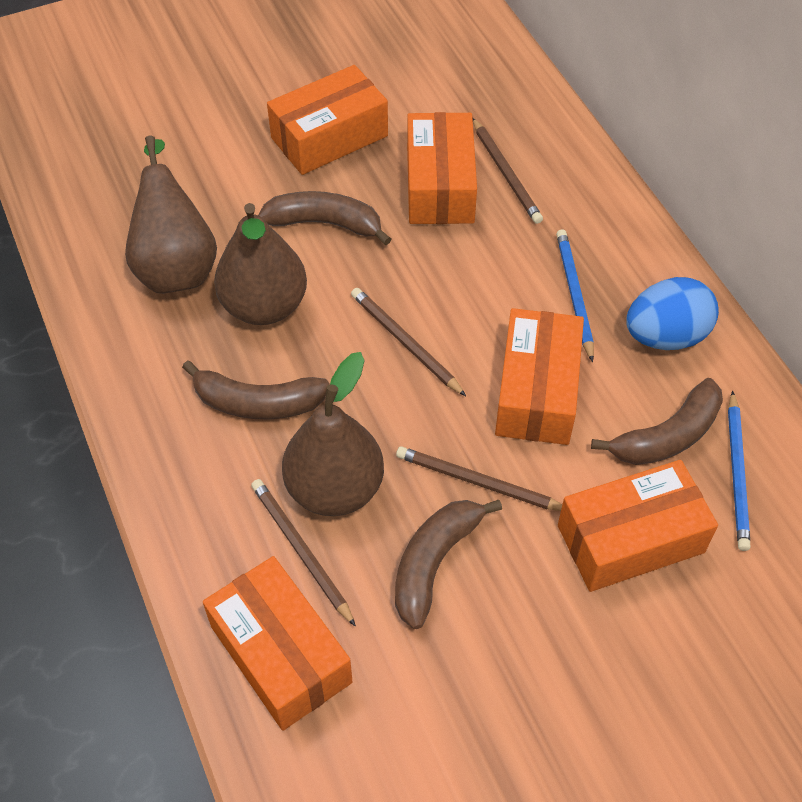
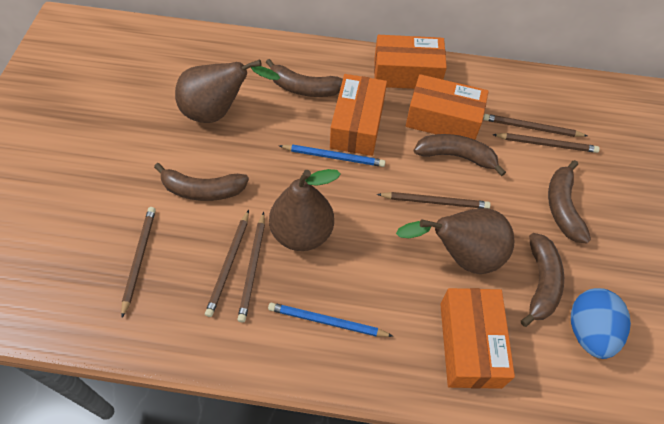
brown banana: [182,360,330,419] [258,191,391,245] [395,500,502,629] [591,378,723,465] = 4 -> [154,163,249,201] [266,59,343,97] [414,134,506,176] [521,233,564,327] [548,160,591,244] = 5
brown pencil: [251,479,356,627] [351,288,466,396] [396,446,562,511] [473,118,543,224] = 4 -> [121,207,156,318] [205,210,249,317] [237,212,265,322] [377,192,490,209] [483,114,588,137] [492,133,600,153] = 6
orange box: [203,556,353,731] [267,65,388,175] [407,112,477,224] [495,308,584,445] [558,460,718,592] = 5 -> [330,74,387,156] [374,35,447,89] [406,74,489,140] [440,288,515,389] = 4

